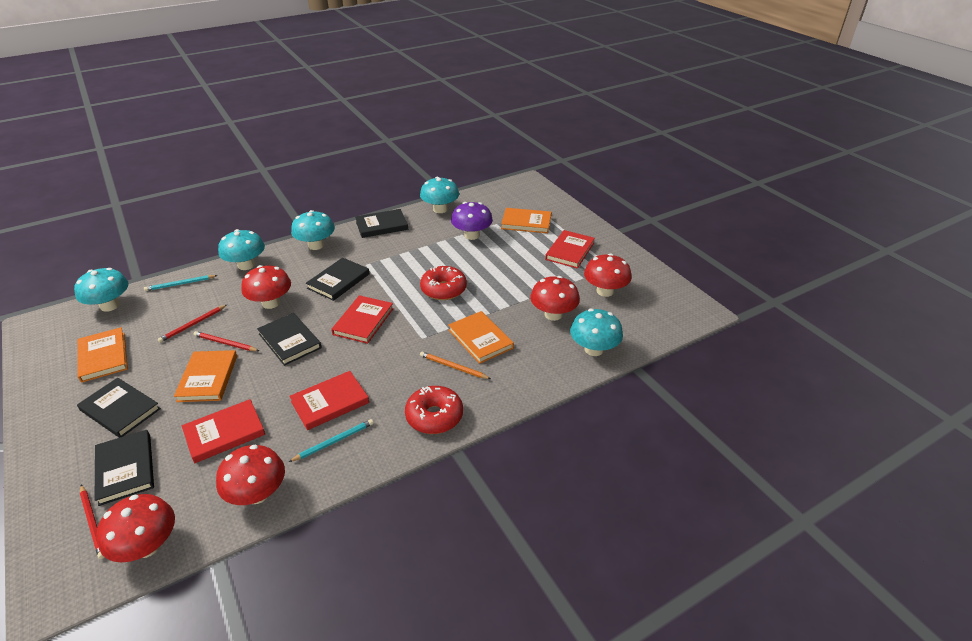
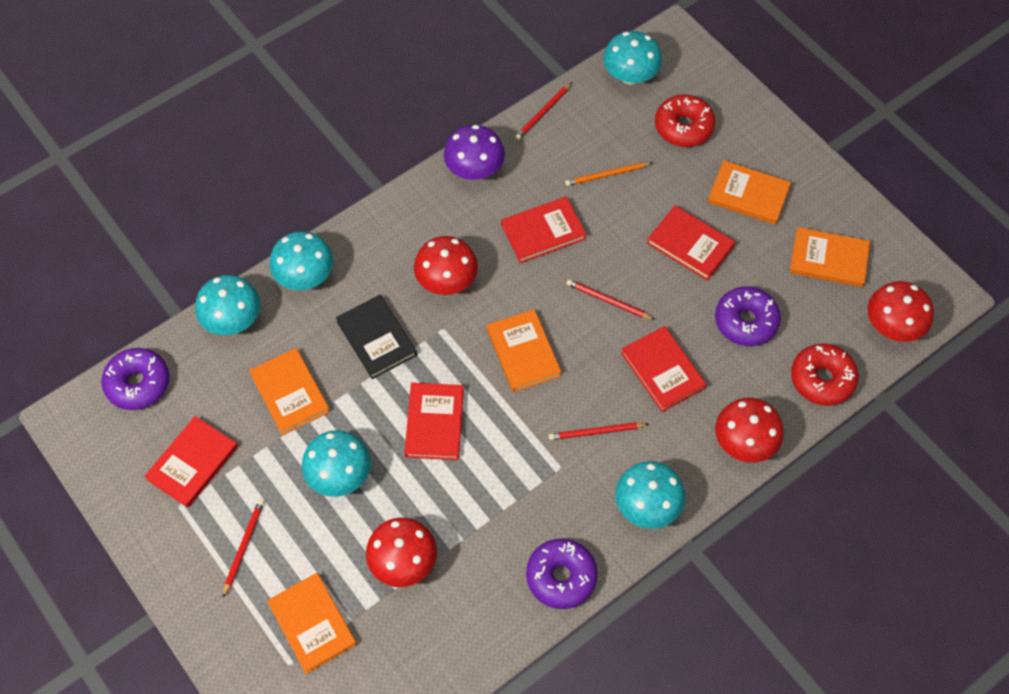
black book: [77,378,161,438] [95,430,154,506] [257,313,322,366] [306,258,370,301] [355,209,408,238] = 5 -> [336,295,417,379] = 1
orange book: [77,327,128,383] [174,350,237,402] [448,311,514,364] [501,208,551,233] = 4 -> [249,348,330,436] [267,573,357,674] [487,309,561,392] [708,160,791,225] [790,227,870,287] = 5
purple donut: none = 0 -> [101,348,170,410] [526,539,598,609] [715,286,781,346] = 3
red book: [182,399,265,463] [289,371,369,430] [331,295,393,344] [545,230,595,269] = 4 -> [144,416,238,508] [404,383,464,460] [501,197,587,263] [621,326,707,412] [647,205,735,281] = 5
red mushroom: [97,494,175,562] [216,445,285,505] [241,265,291,309] [530,276,580,321] [584,253,632,297] = 5 -> [366,518,437,587] [414,236,478,295] [715,398,784,463] [868,281,934,342] = 4
red pencil: [80,485,105,559] [158,305,227,343] [194,331,259,351] = 3 -> [223,499,264,597] [515,82,572,140] [549,422,648,440] [566,279,655,320] = 4
turquoise pencil: [144,275,218,291] [289,419,374,462] = 2 -> none = 0

